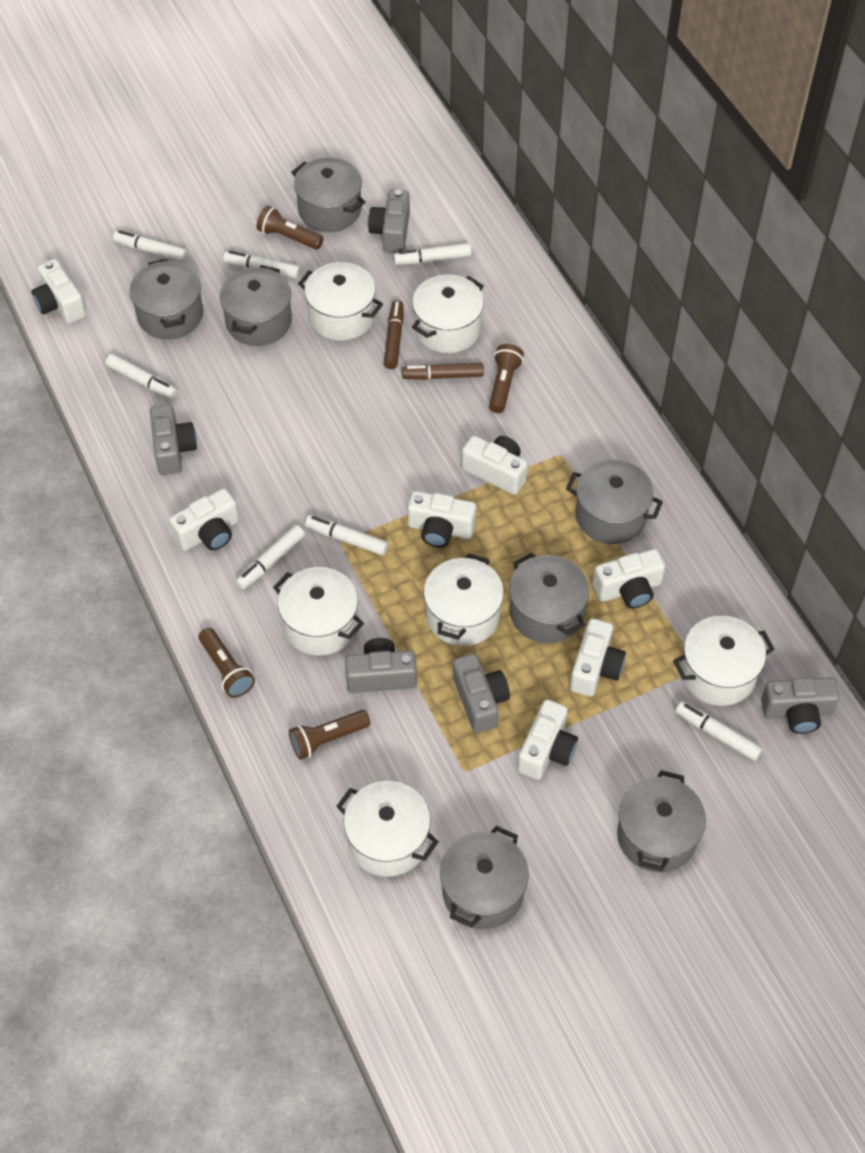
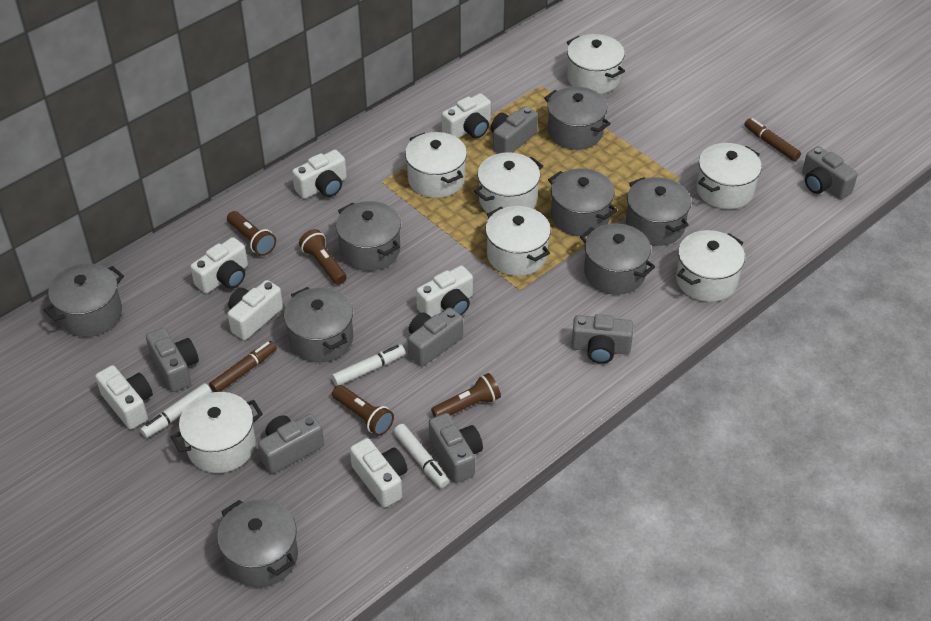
grey camera: [150,404,197,475] [345,638,417,693] [368,190,410,253] [453,654,510,733] [761,678,840,734] = 5 -> [146,328,199,392] [258,414,324,474] [408,307,463,366] [429,413,483,483] [491,106,538,154] [571,314,633,364] [802,146,858,200] = 7
grey pot: [129,259,203,339] [220,265,292,346] [291,157,366,232] [440,826,529,929] [509,553,589,643] [566,459,663,544] [617,770,706,872] = 7 -> [44,263,124,337] [217,499,298,587] [284,287,353,362] [336,201,401,271] [544,87,611,150] [548,168,617,236] [580,224,655,295] [626,177,691,246] = 8
white marker: [106,354,177,399] [113,230,188,262] [223,251,301,279] [235,525,305,590] [305,515,389,556] [393,243,472,265] [675,701,763,761] = 7 -> [140,383,212,438] [332,344,405,386] [394,424,449,488] = 3
white pot: [273,567,364,656] [298,262,383,340] [336,781,439,877] [412,274,484,353] [424,553,504,646] [673,616,774,706] = 6 -> [171,392,263,473] [405,132,467,198] [474,152,543,213] [485,206,551,276] [567,34,625,94] [676,230,745,302] [696,143,762,209] = 7

